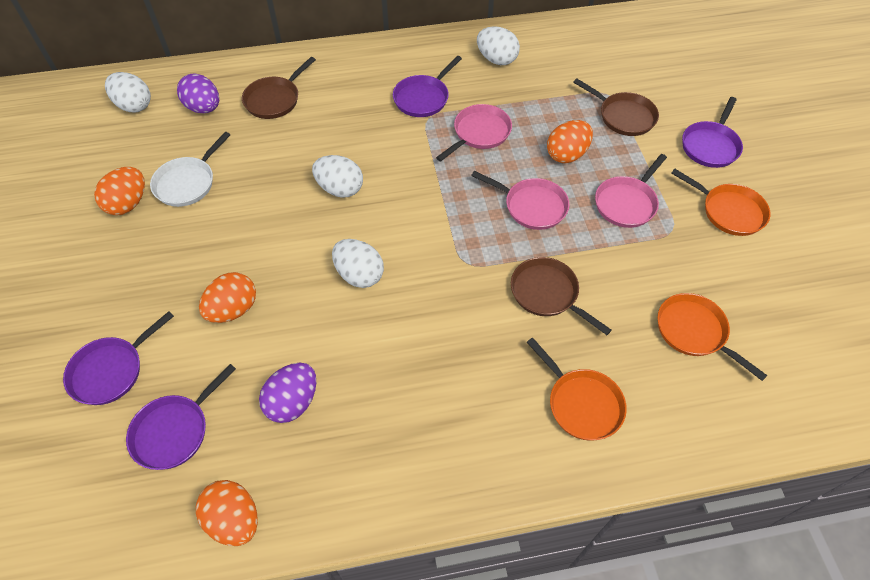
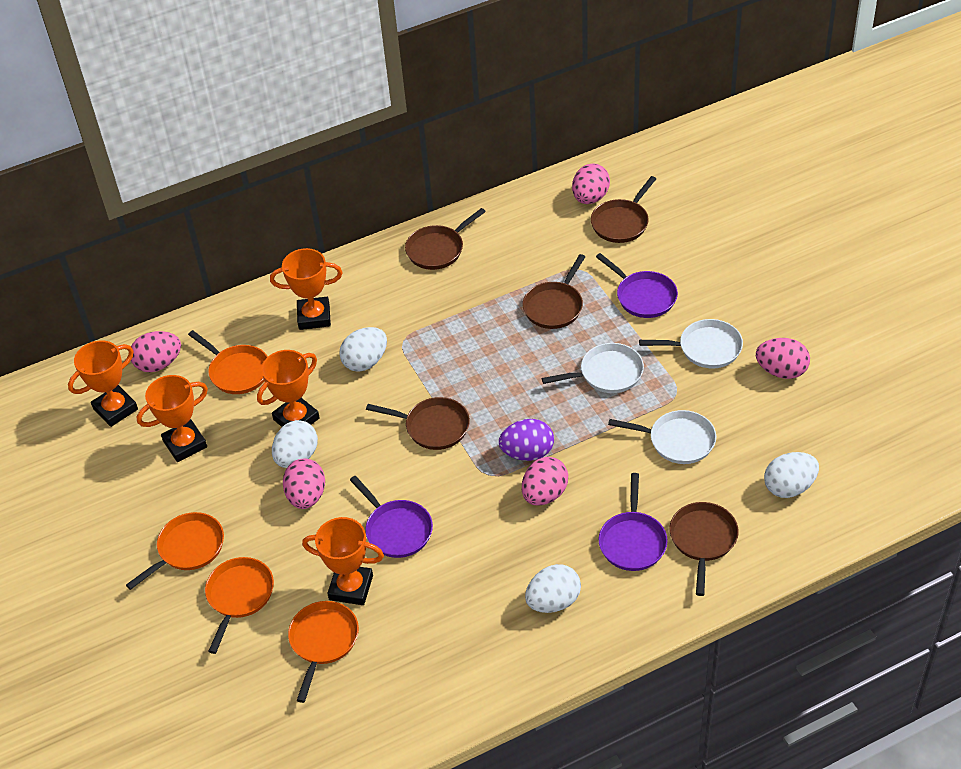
brown pan: [242,57,316,119] [511,257,611,335] [573,78,659,136] = 3 -> [366,397,470,450] [405,208,486,270] [522,254,585,329] [591,176,656,243] [669,502,739,596] = 5
orange egg: [94,167,145,215] [196,480,258,546] [199,272,256,323] [547,120,593,163] = 4 -> none = 0
orange pan: [527,337,627,441] [657,293,767,381] [671,169,771,236] = 3 -> [126,512,224,590] [188,330,268,394] [205,557,274,654] [288,601,359,703] = 4
orange trophy: none = 0 -> [68,340,138,427] [137,375,208,462] [257,350,320,427] [270,248,343,330] [302,517,384,605] = 5
pink egg: none = 0 -> [131,331,181,372] [283,458,325,509] [522,457,568,506] [572,164,610,204] [756,338,810,379] = 5
pink pan: [436,104,512,161] [471,171,569,230] [595,154,667,228] = 3 -> none = 0
purple egg: [177,73,219,113] [259,363,316,423] = 2 -> [499,419,554,461] = 1
purple pan: [63,311,174,405] [126,364,236,470] [393,56,462,117] [682,97,743,168] = 4 -> [350,476,433,558] [596,253,678,318] [599,473,668,571] = 3
white pan: [150,132,230,207] = 1 -> [542,343,644,393] [608,410,716,464] [639,319,743,368] = 3

